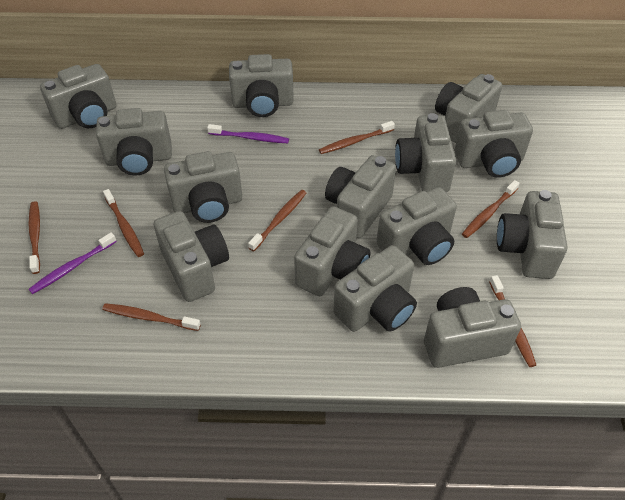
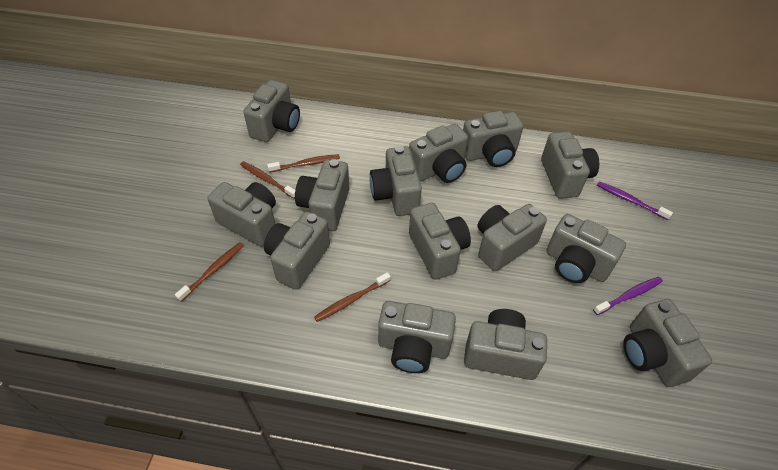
brown toothbrush: [29,201,40,274] [102,303,201,331] [103,189,144,257] [248,190,306,251] [319,121,395,154] [462,180,520,238] [489,275,536,367] = 7 -> [175,242,244,302] [240,161,295,199] [267,154,340,172] [314,272,391,322] = 4

